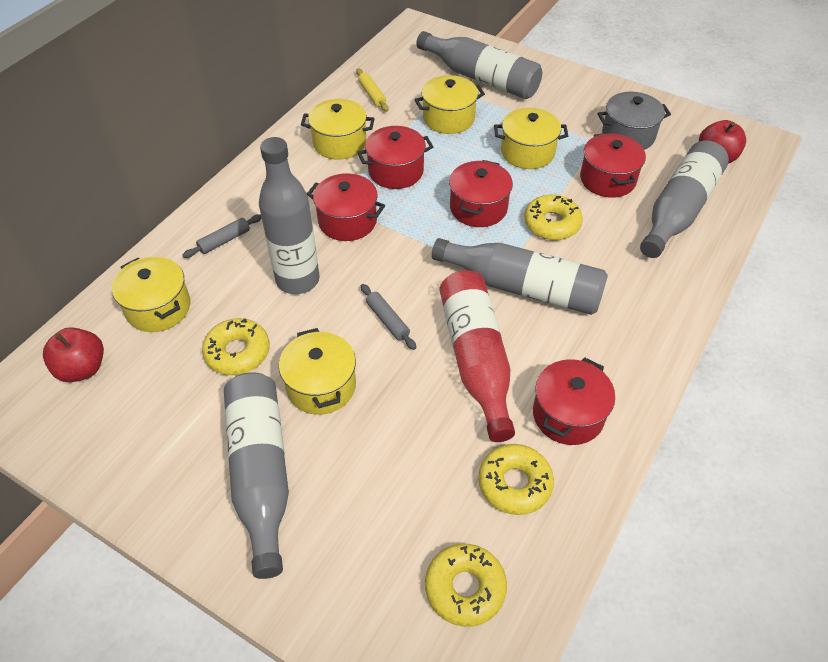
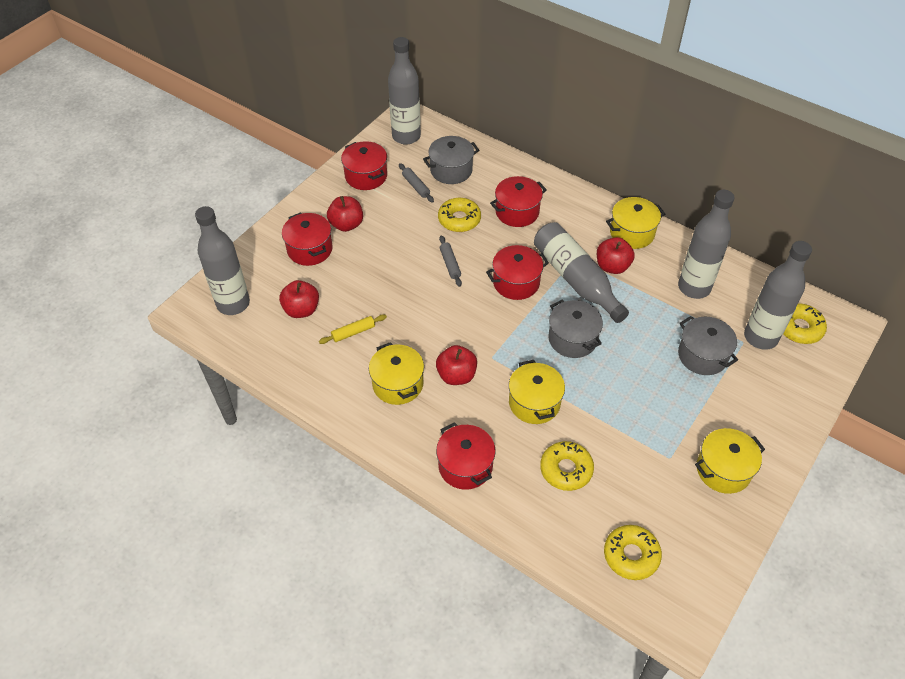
grey pot: [598,92,671,150] = 1 -> [423,136,479,184] [548,300,603,358] [678,316,738,375] = 3
red apple: [43,327,104,382] [699,120,746,164] = 2 -> [279,280,319,318] [327,196,363,232] [436,345,477,385] [597,237,635,274] = 4
red bottle: [439,270,515,442] = 1 -> none = 0
yellow pot: [112,257,190,332] [279,328,356,415] [301,99,375,160] [414,75,485,134] [494,108,568,169] = 5 -> [369,342,424,405] [509,360,565,424] [606,197,665,249] [695,428,765,494] = 4

